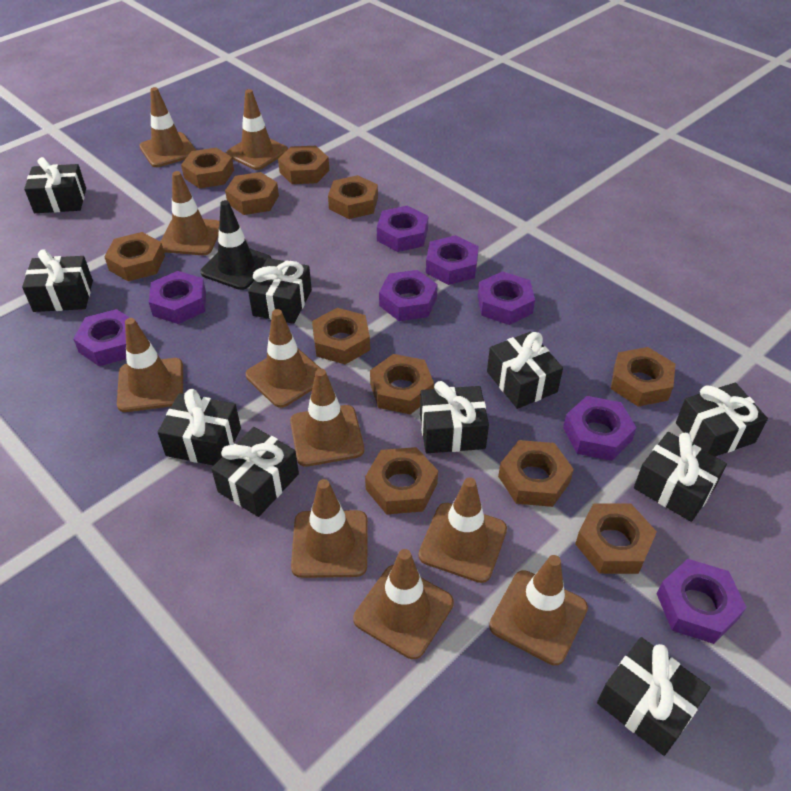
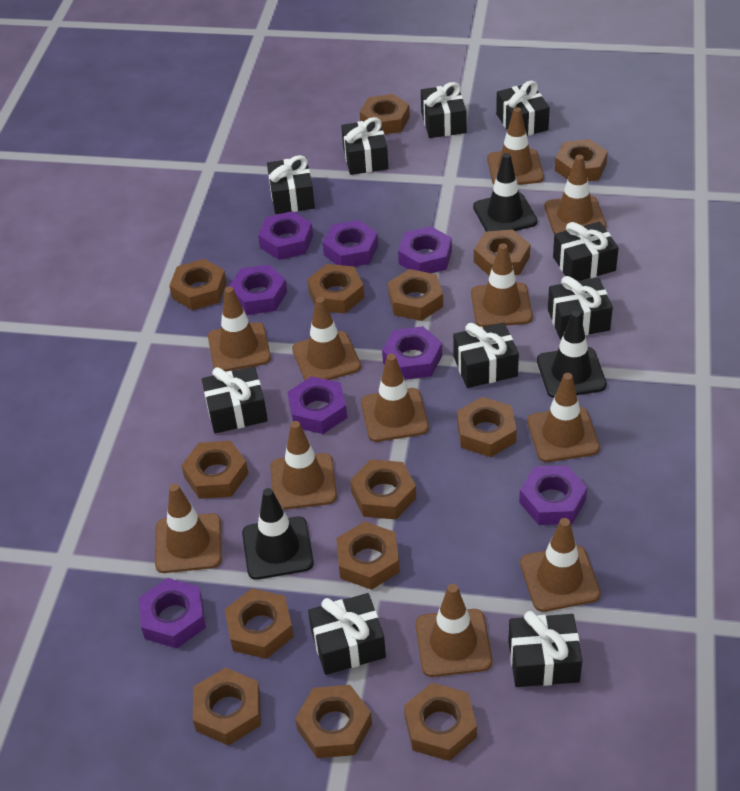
black traffic cone: [200,200,272,290] = 1 -> [242,488,314,580] [473,153,538,232] [537,311,607,398] = 3
brown nut: [104,232,165,281] [181,148,234,188] [225,172,279,215] [278,146,329,184] [312,308,370,364] [328,175,378,219] [365,447,438,514] [370,354,434,414] [498,440,574,507] [575,503,657,574] [611,347,675,406] = 11 -> [169,259,227,310] [181,441,248,499] [193,668,261,746] [224,588,294,659] [295,685,372,758] [307,264,365,314] [336,521,400,590] [350,459,416,520] [360,94,410,135] [388,269,443,321] [404,683,477,761] [457,397,517,457] [474,229,530,276] [555,139,608,181] = 14
brown traffic cone: [117,318,183,412] [139,87,196,167] [160,171,220,255] [226,89,288,170] [246,309,321,408] [290,369,364,467] [291,479,368,578] [353,549,454,659] [418,477,507,583] [489,555,588,665] = 10 -> [155,484,222,573] [208,287,271,372] [270,421,337,510] [292,297,361,380] [361,354,429,442] [415,584,492,677] [471,243,533,327] [487,107,544,185] [520,518,601,612] [527,373,600,462] [544,155,606,234] = 11

